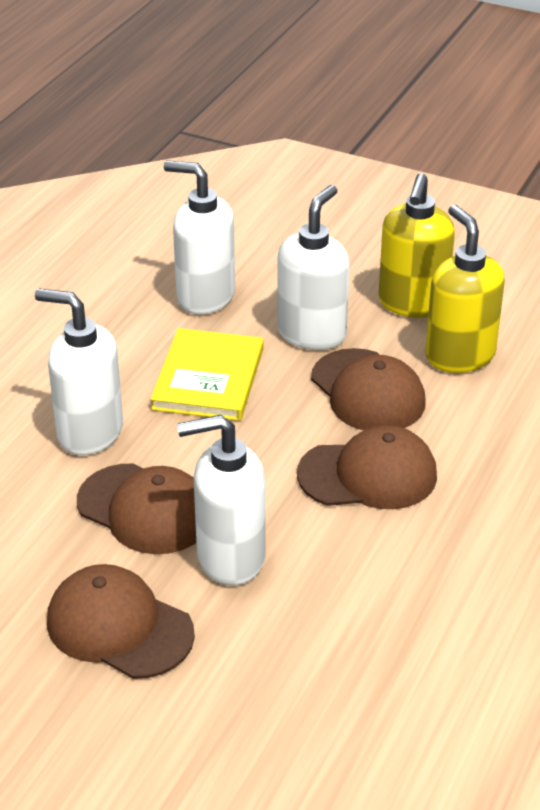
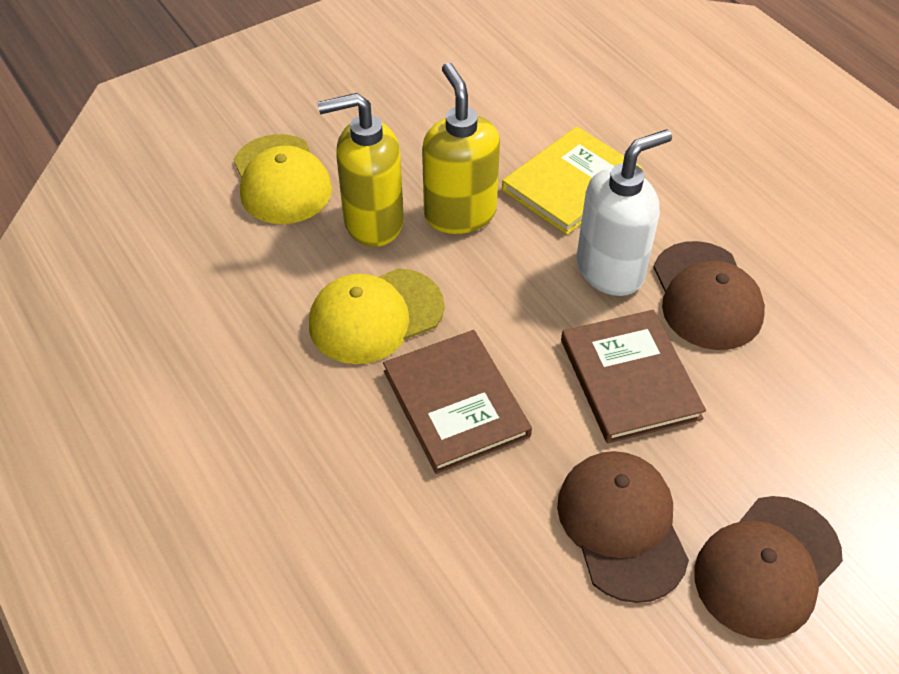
brown book: none = 0 -> [383,330,532,474] [561,310,706,444] = 2
brown cap: [47,564,195,679] [77,463,196,554] [297,425,437,509] [311,348,426,430] = 4 -> [557,451,689,603] [653,241,765,350] [694,496,843,640] = 3
white soap dispenser: [35,288,123,455] [164,160,235,314] [177,415,266,585] [277,185,350,350] = 4 -> [577,129,672,296] = 1
yellow cap: none = 0 -> [234,134,332,224] [309,268,444,364] = 2

